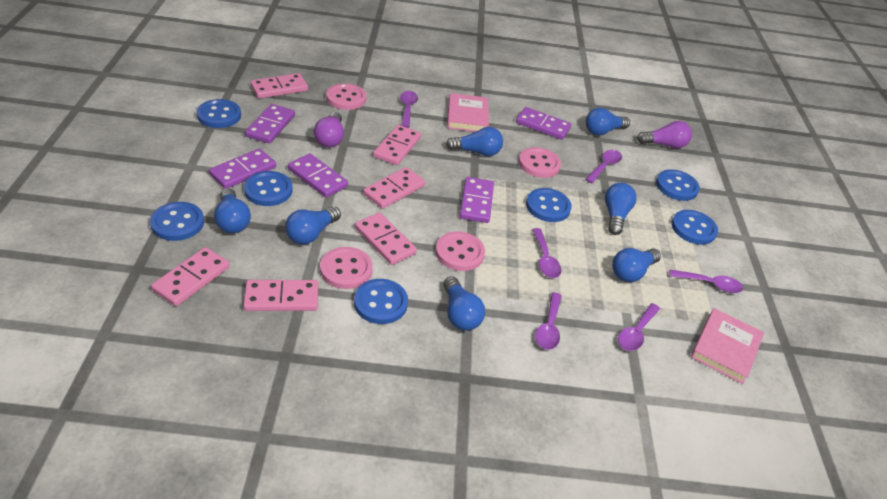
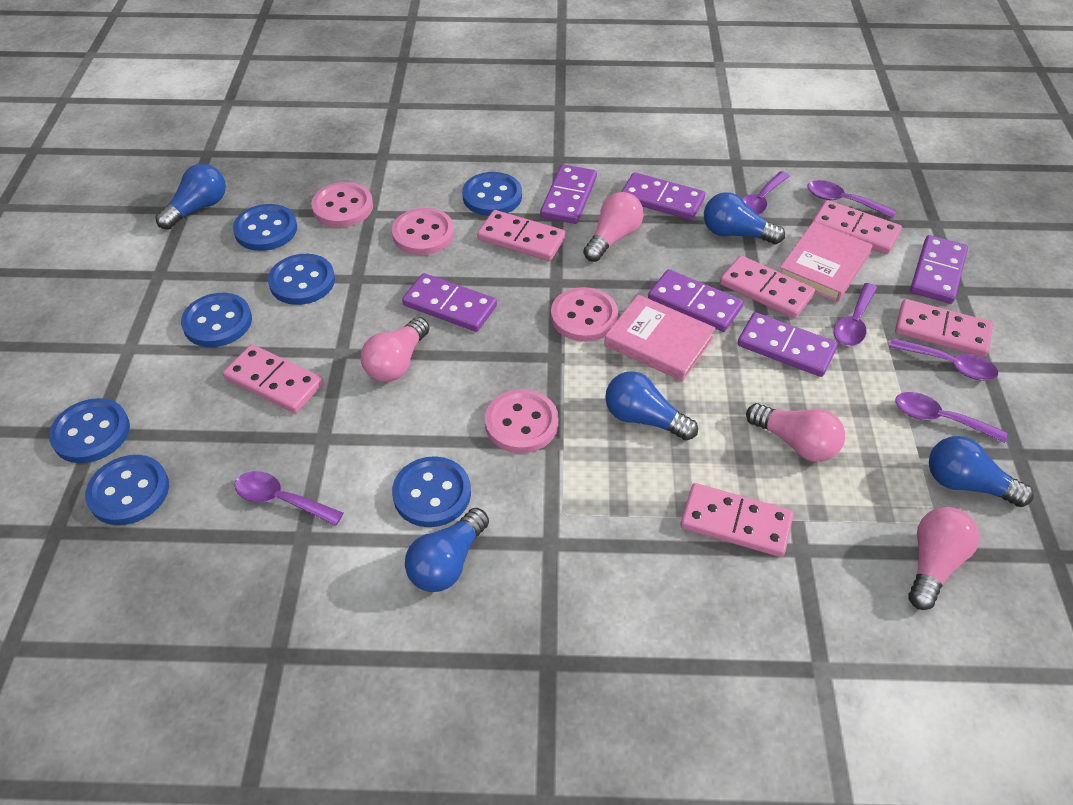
blue light bulb: [214,188,251,233] [285,206,341,244] [443,276,485,331] [446,127,503,156] [586,108,630,135] [605,183,637,235] [612,248,661,282] = 7 -> [156,164,226,230] [405,508,489,592] [605,371,698,441] [704,192,785,244] [929,436,1034,507] = 5
pink light bulb: none = 0 -> [361,317,430,382] [583,192,644,262] [746,403,845,462] [908,507,979,610] = 4
purple domino: [209,148,276,189] [245,104,295,144] [288,153,348,198] [460,177,494,223] [516,107,571,140] = 5 -> [402,273,497,332] [540,164,597,224] [621,172,705,220] [648,269,743,332] [738,312,838,377] [910,235,968,304] = 6
purple light bulb: [314,112,344,147] [637,121,692,148] = 2 -> none = 0

